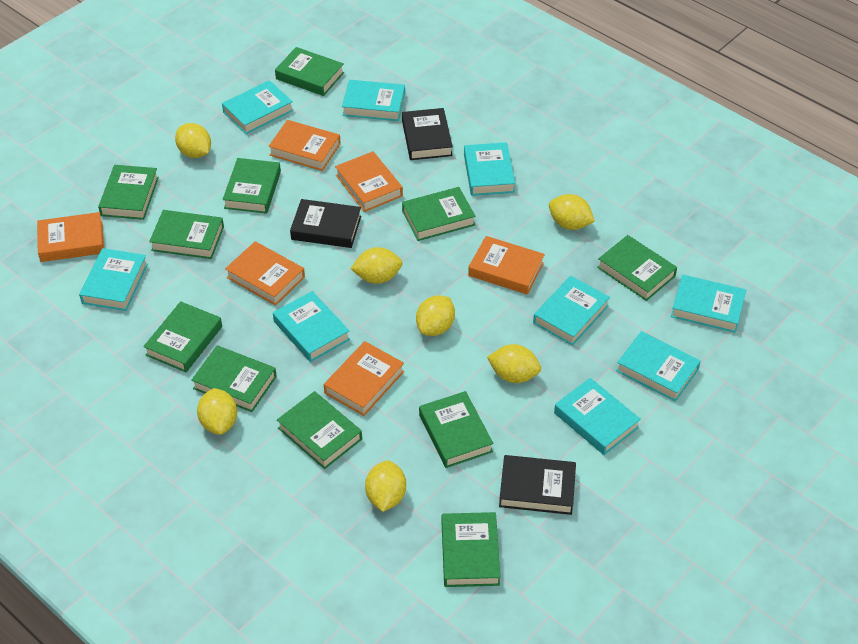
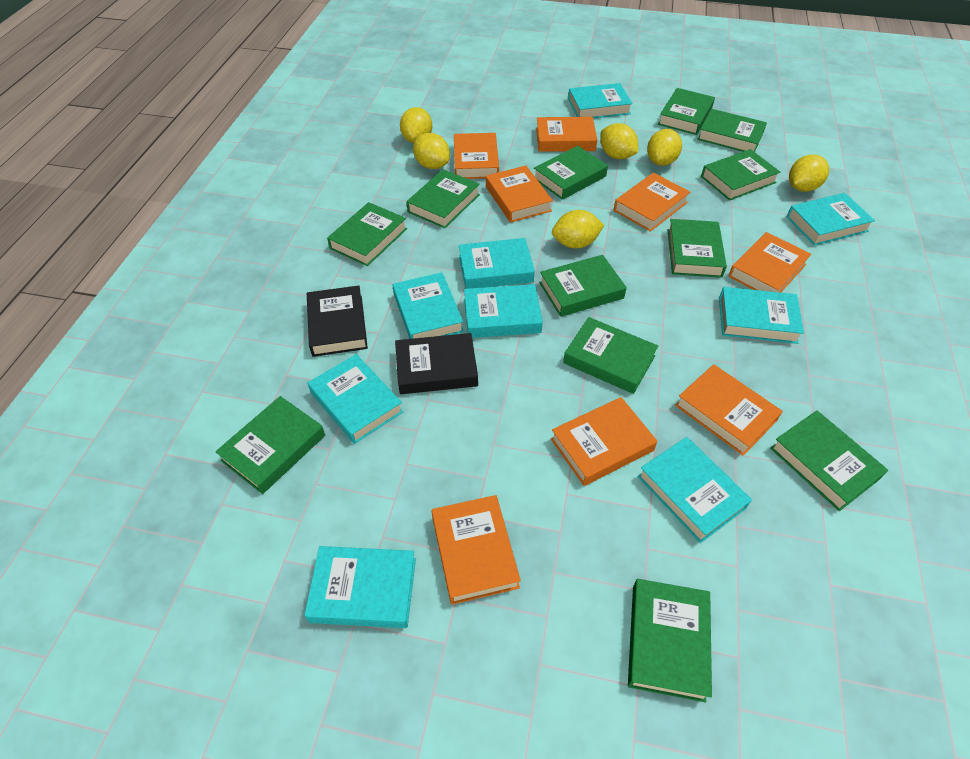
black book: [290,199,361,248] [402,108,453,160] [499,455,576,515] = 3 -> [307,285,368,357] [395,333,478,394] = 2
green book: [98,165,159,220] [143,301,222,372] [149,210,224,259] [191,345,277,412] [223,158,281,214] [275,47,344,96] [277,391,362,469] [402,187,476,241] [419,391,494,468] [442,512,501,587] [597,235,677,301] = 11 -> [215,396,325,494] [327,202,407,266] [406,169,480,228] [534,146,608,200] [539,255,627,317] [563,317,658,394] [628,579,712,702] [658,88,715,135] [668,219,727,278] [697,109,767,152] [701,149,780,201] [770,410,888,511] = 12
orange book: [37,212,104,262] [225,241,305,306] [268,120,341,171] [324,341,404,416] [335,151,403,212] [468,236,545,295] = 6 -> [432,495,521,605] [454,133,499,179] [486,165,553,223] [536,117,597,152] [551,397,657,486] [614,173,690,232] [675,364,783,456] [728,232,811,293] = 8
yellow lemon: [175,123,211,158] [197,388,237,435] [350,247,403,284] [365,460,406,512] [416,295,455,336] [487,344,541,383] [549,194,595,230] = 7 -> [400,107,432,143] [413,133,450,169] [552,210,604,248] [600,123,638,159] [647,129,682,166] [789,154,829,192] = 6

